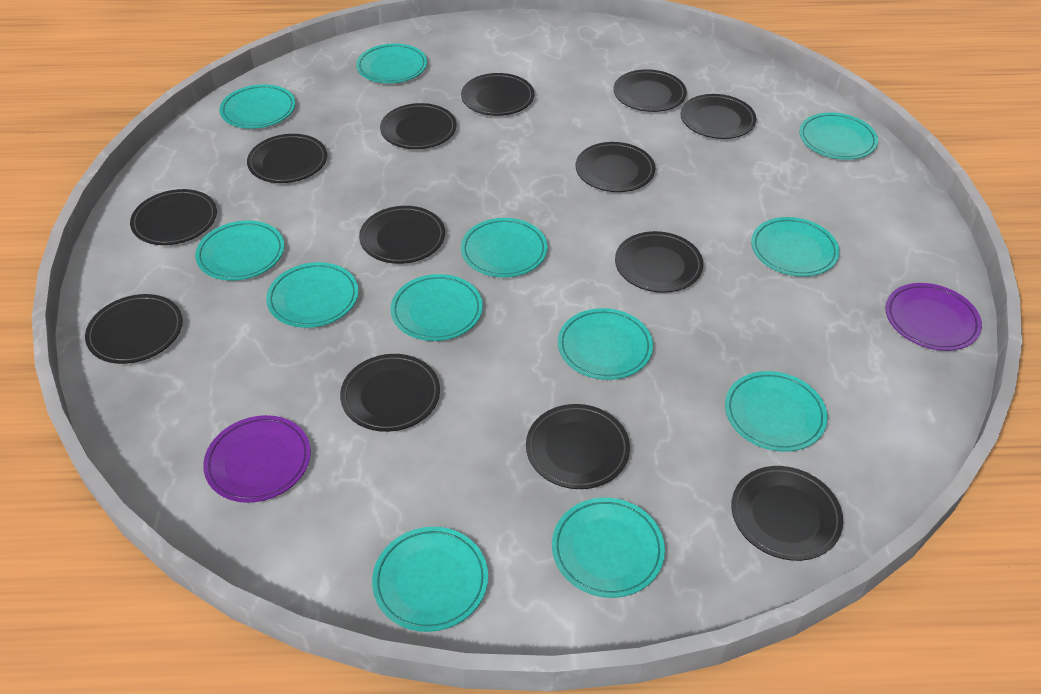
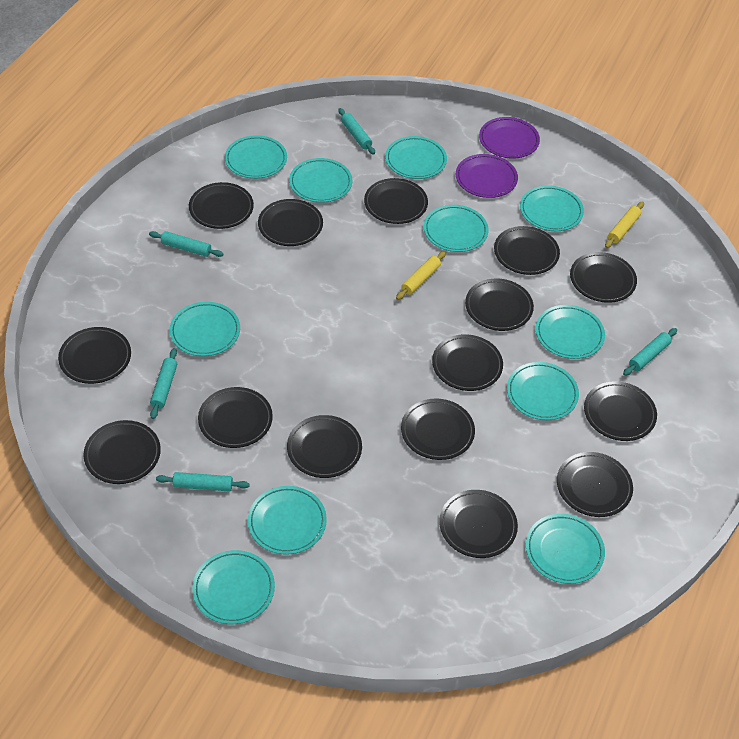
black plate: [85,294,183,364] [130,189,217,245] [247,134,327,183] [340,354,440,432] [359,206,445,264] [380,103,457,149] [461,73,534,116] [526,404,630,489] [576,142,655,192] [613,69,687,112] [615,231,703,293] [680,94,757,139] [731,466,843,561] = 13 -> [58,327,131,384] [83,420,161,484] [189,182,254,229] [198,387,273,448] [258,199,323,246] [287,415,362,478] [364,178,428,224] [401,399,475,460] [432,334,503,391] [439,490,518,558] [465,279,534,331] [494,226,560,275] [557,452,633,517] [570,252,637,303] [584,381,657,441] = 15
turquoise plate: [195,221,284,281] [219,84,295,129] [266,262,358,328] [356,44,427,83] [372,527,488,632] [390,274,483,341] [461,218,548,277] [552,498,665,598] [558,308,653,380] [725,371,828,452] [751,217,839,276] [799,113,878,160] = 12 -> [170,302,240,356] [192,550,275,624] [225,135,287,179] [248,486,327,555] [289,158,352,203] [385,136,447,179] [424,205,489,252] [507,362,579,420] [520,185,584,231] [526,514,605,584] [536,305,605,359] = 11
turquoise rolling pin: none = 0 -> [149,231,223,257] [150,348,177,419] [156,472,250,492] [338,108,375,155] [623,328,677,376] = 5
yellow rolling pin: none = 0 -> [396,251,446,300] [605,201,644,248] = 2

